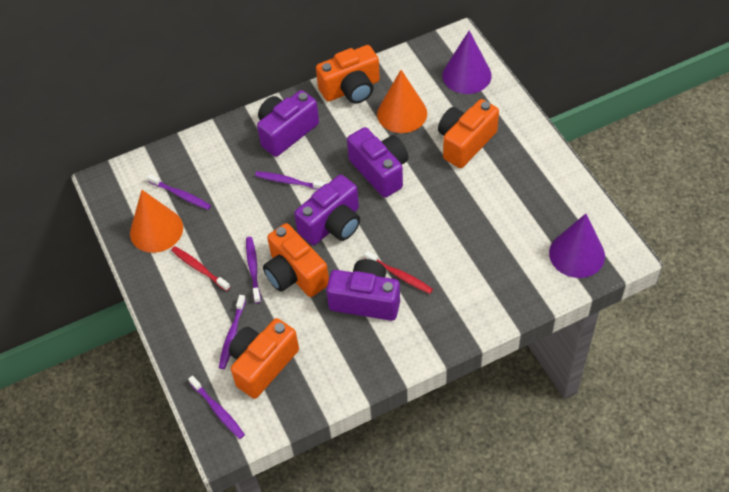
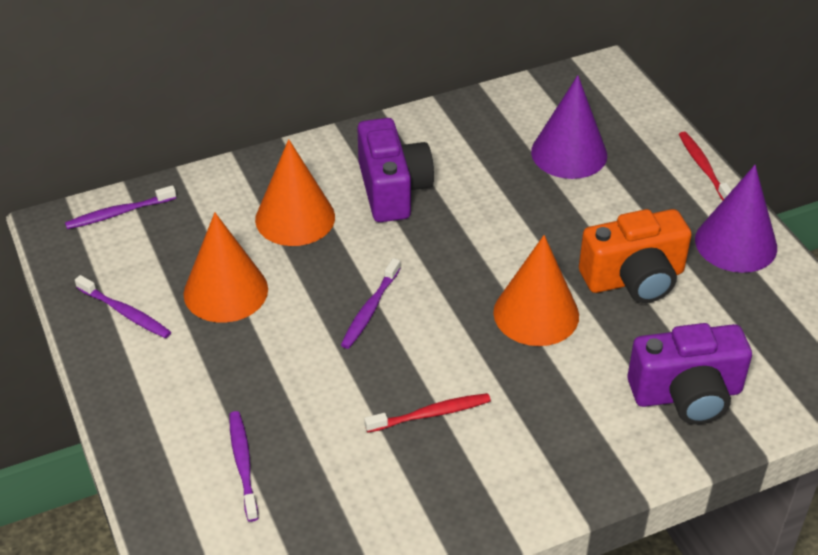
orange camera: [229,318,299,399] [263,223,329,297] [316,45,380,104] [438,99,499,168] = 4 -> [579,209,691,303] = 1
orange cone: [130,190,183,253] [377,70,427,133] = 2 -> [183,213,268,323] [255,139,335,246] [493,235,579,346] = 3
purple camera: [257,90,319,157] [294,175,360,245] [326,259,400,321] [347,127,409,198] = 4 -> [357,118,434,222] [628,323,752,424] = 2
purple toothbrush: [147,174,211,210] [188,375,245,439] [219,295,246,369] [246,237,261,303] [255,171,326,190] = 5 -> [65,185,176,229] [75,275,171,338] [229,411,259,522] [341,258,401,349] = 4

